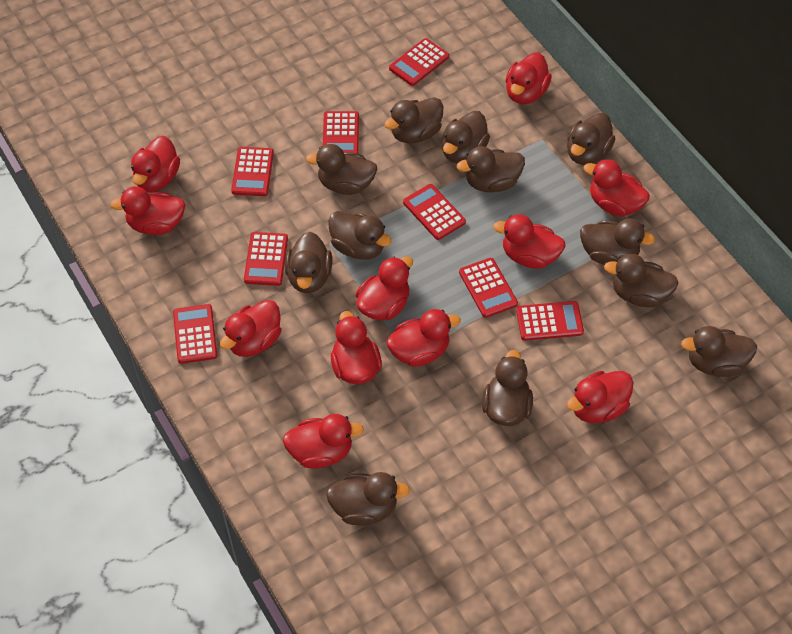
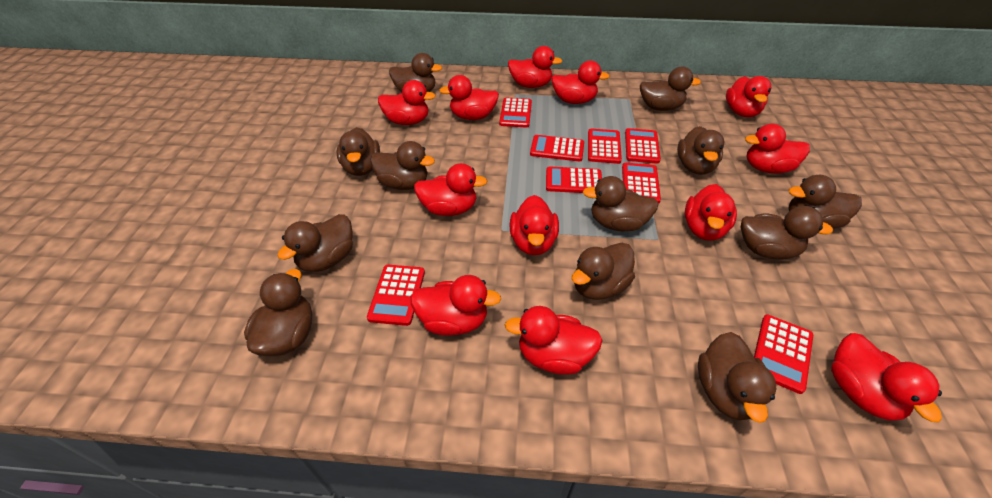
red duck: [110,186,185,235] [131,136,180,192] [220,300,282,357] [283,414,364,468] [331,311,382,384] [356,256,413,320] [387,309,461,367] [493,214,565,269] [506,52,552,104] [567,371,634,423] [583,159,650,216] = 11 -> [378,80,436,125] [410,275,501,336] [414,163,488,216] [439,75,499,120] [505,306,603,375] [508,46,562,88] [510,195,559,255] [551,61,610,104] [685,184,737,241] [726,76,772,117] [745,123,810,173] [831,333,942,423] = 12

